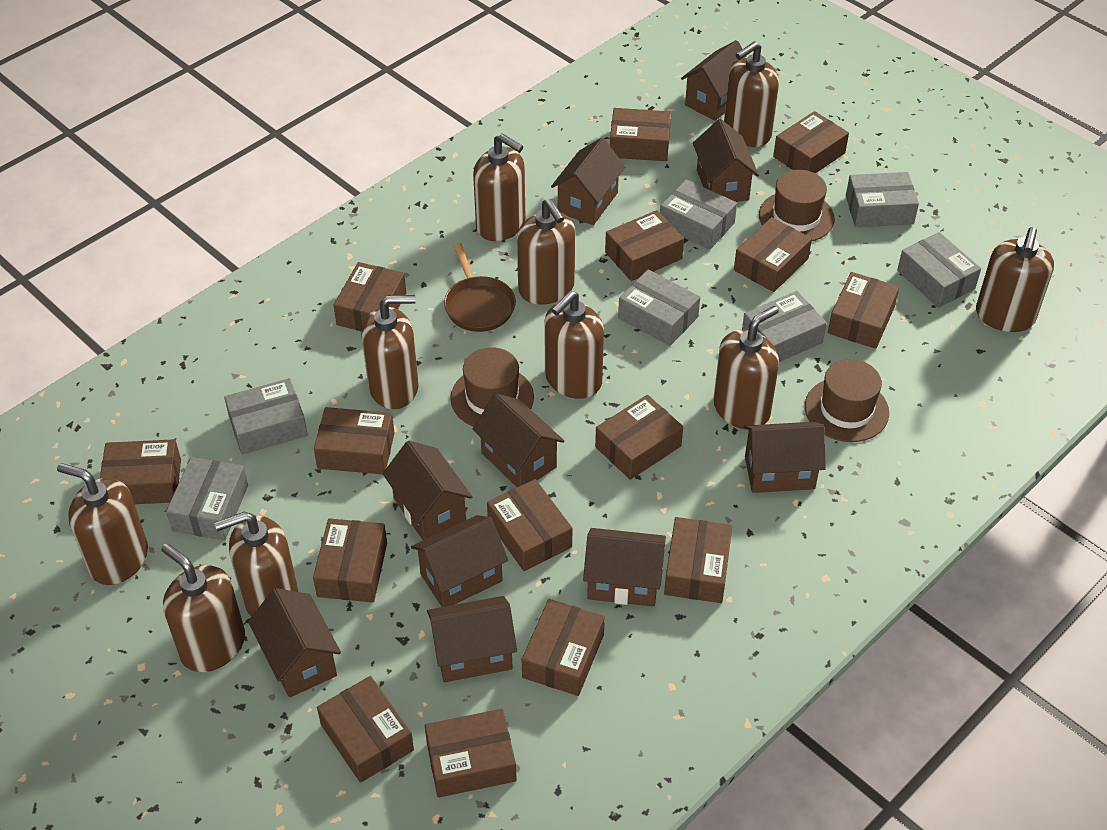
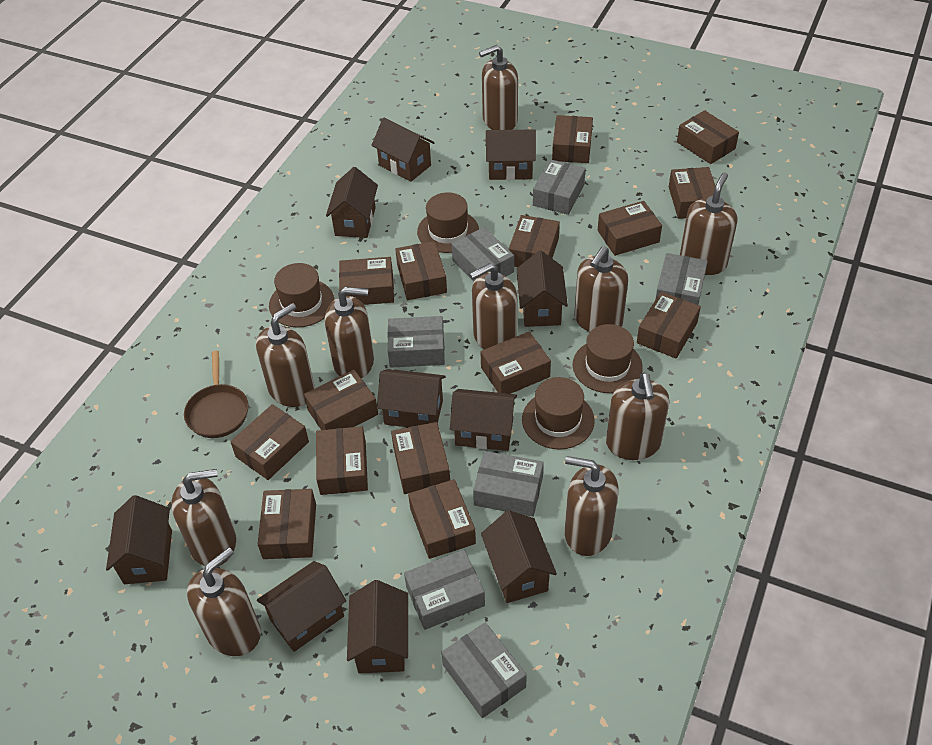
brown hat: [450,347,534,427] [759,170,835,241] [805,359,889,442] = 3 -> [269,263,334,327] [417,192,479,253] [522,377,595,450] [573,324,643,393] = 4

